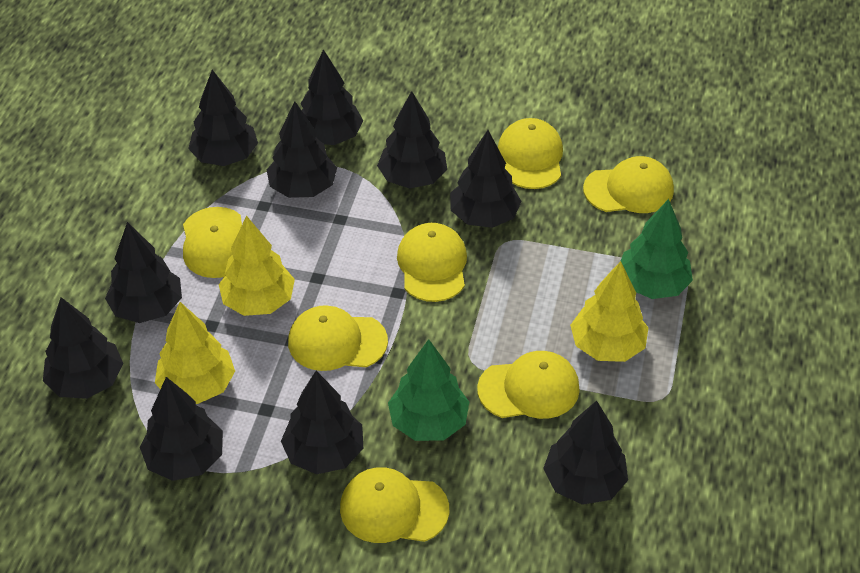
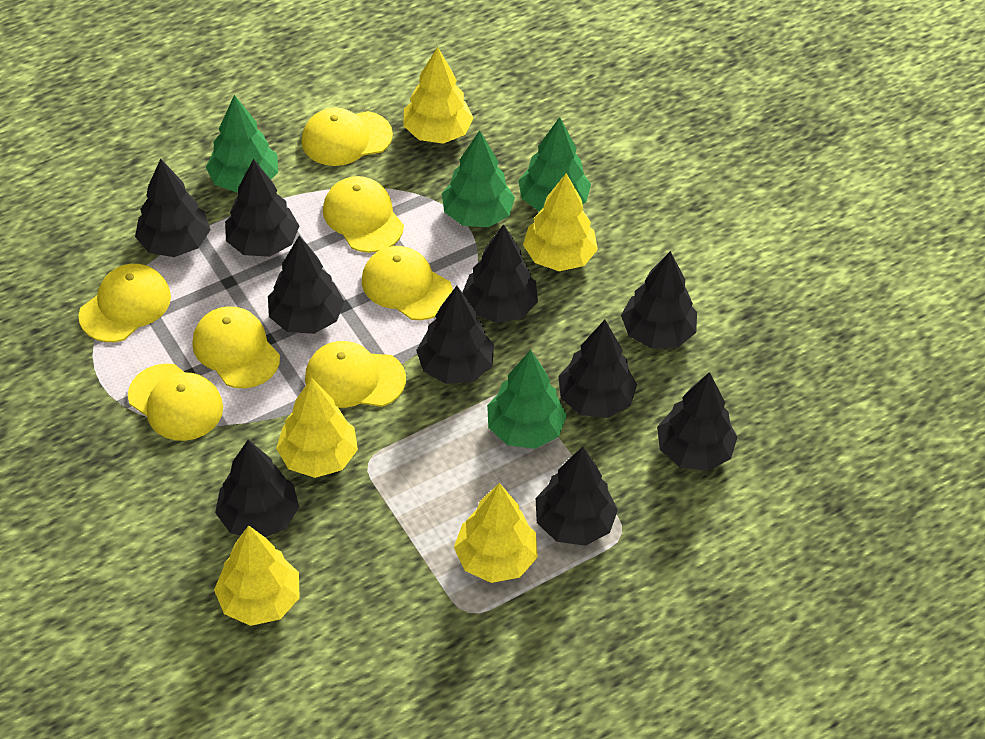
green tree: [388,339,469,441] [621,199,693,299] = 2 -> [206,95,278,193] [442,131,515,227] [487,350,567,449] [518,117,591,212] = 4
yellow tree: [155,302,235,404] [219,216,295,316] [570,261,649,362] = 3 -> [214,525,300,626] [276,378,358,478] [403,47,474,144] [454,483,538,583] [523,173,598,271] = 5

